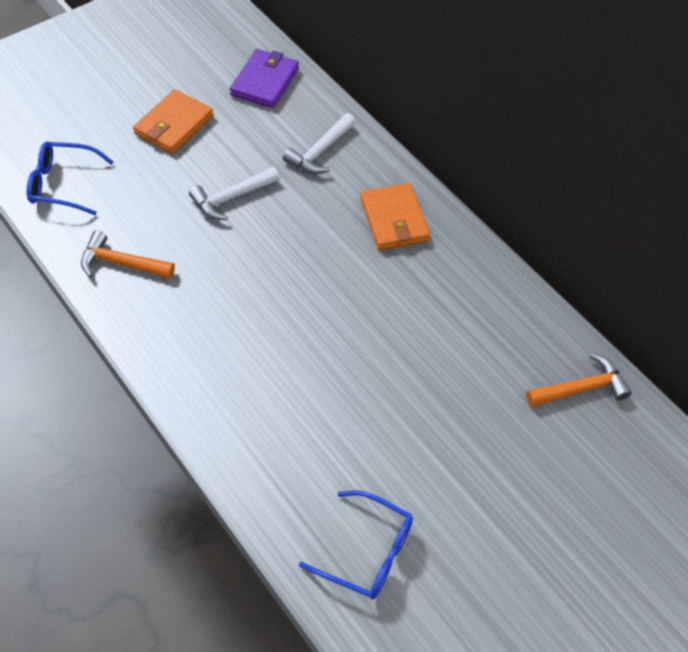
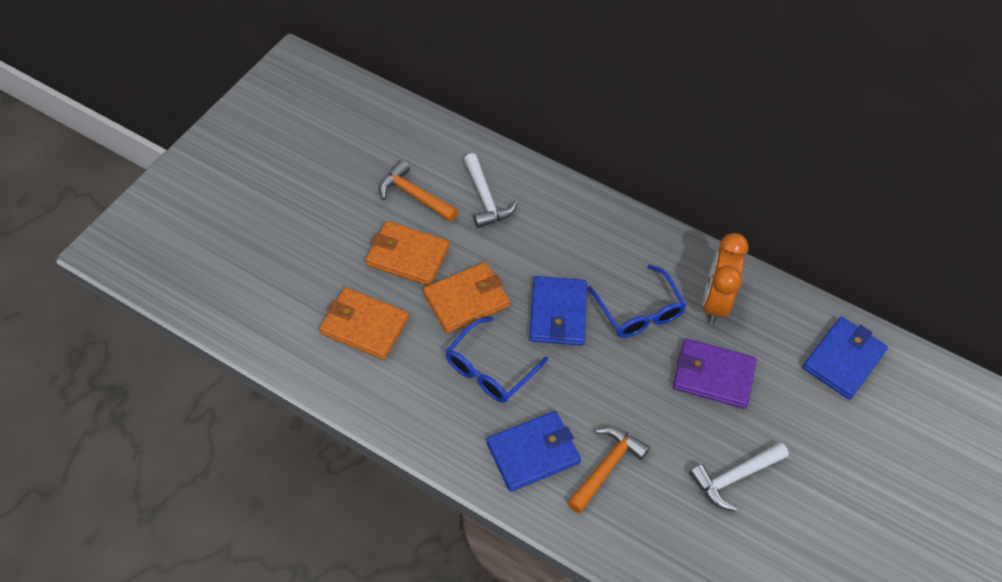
blue wallet: none = 0 -> [486,411,581,492] [529,276,587,346] [803,317,888,399] = 3
orange clock: none = 0 -> [702,233,749,324] = 1
orange wallet: [133,89,213,154] [360,183,430,250] = 2 -> [319,287,409,360] [365,221,449,286] [423,262,510,333] = 3

